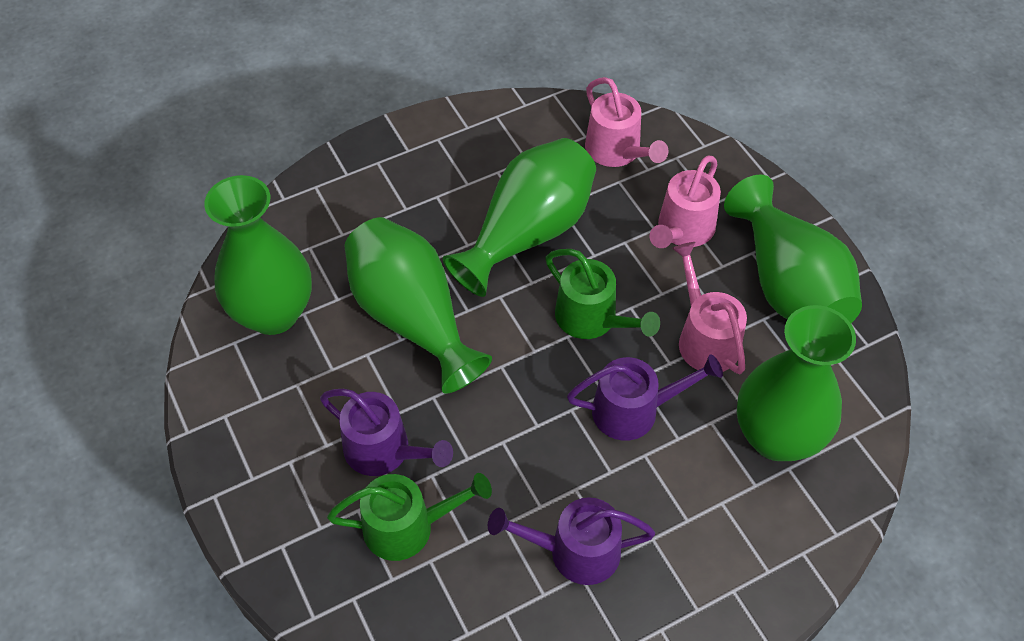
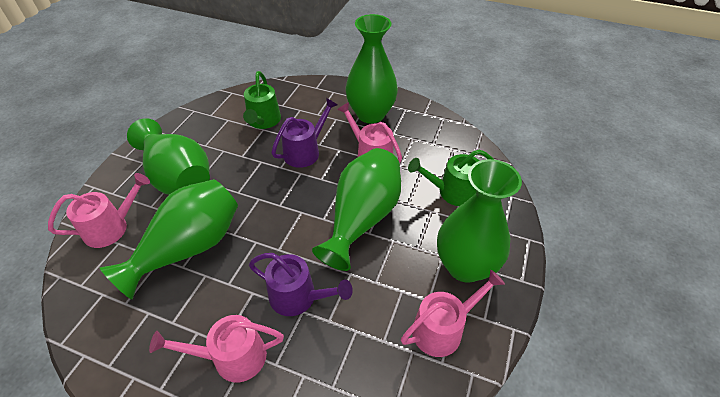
pink watering can: [585,77,669,167] [650,156,721,248] [672,242,747,374] = 3 -> [48,173,150,248] [149,315,284,383] [337,102,402,163] [401,270,505,357] = 4
purple watering can: [320,389,453,476] [488,497,655,585] [567,354,723,441] = 3 -> [249,253,353,316] [271,98,338,168] = 2

